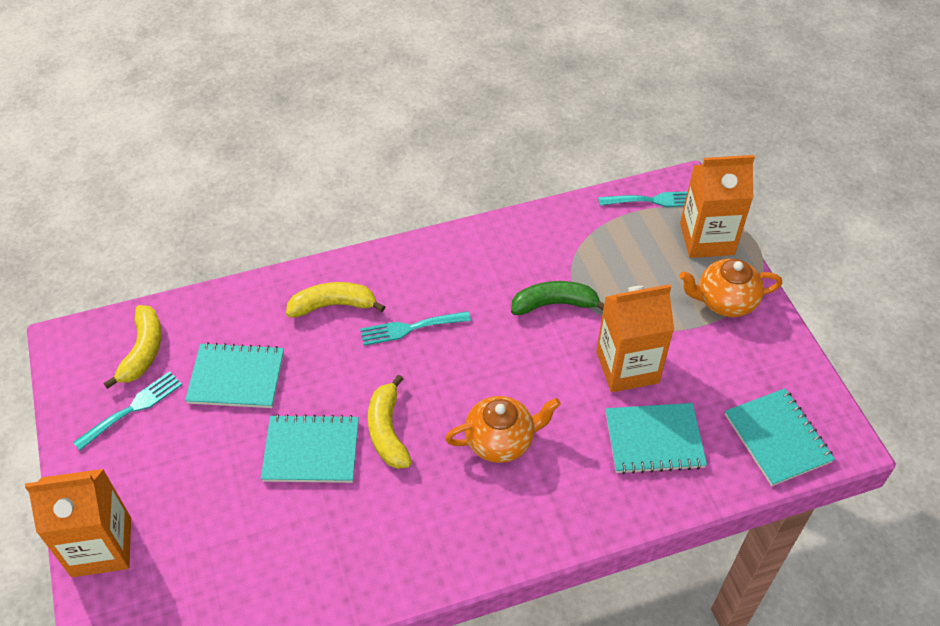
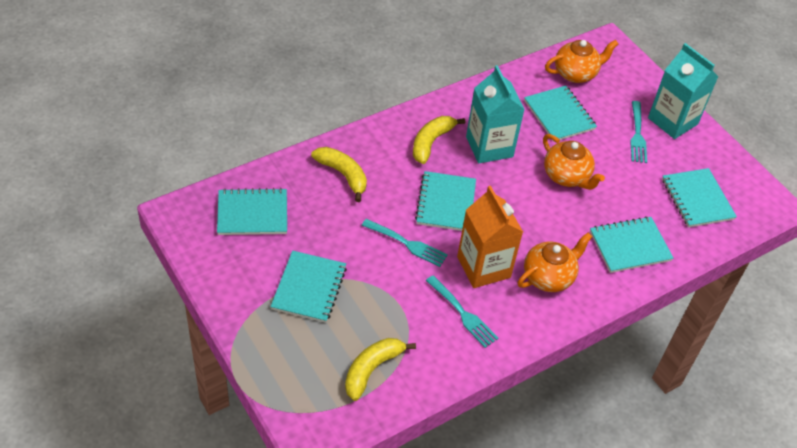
green banana: [511,281,604,315] = 1 -> none = 0
orange carton: [25,469,131,577] [596,284,674,392] [680,155,755,258] = 3 -> [457,186,523,288] = 1
orange teapot: [445,396,561,463] [679,259,782,317] = 2 -> [518,233,592,292] [543,134,605,190] [545,40,618,83] = 3
turquoise carton: none = 0 -> [466,65,525,163] [648,43,718,139] = 2
turquoise notebook: [185,342,284,408] [261,414,359,483] [606,403,707,474] [725,388,835,486] = 4 -> [217,188,287,235] [270,250,347,323] [415,171,476,231] [524,86,597,142] [590,216,674,273] [662,168,737,228] = 6

